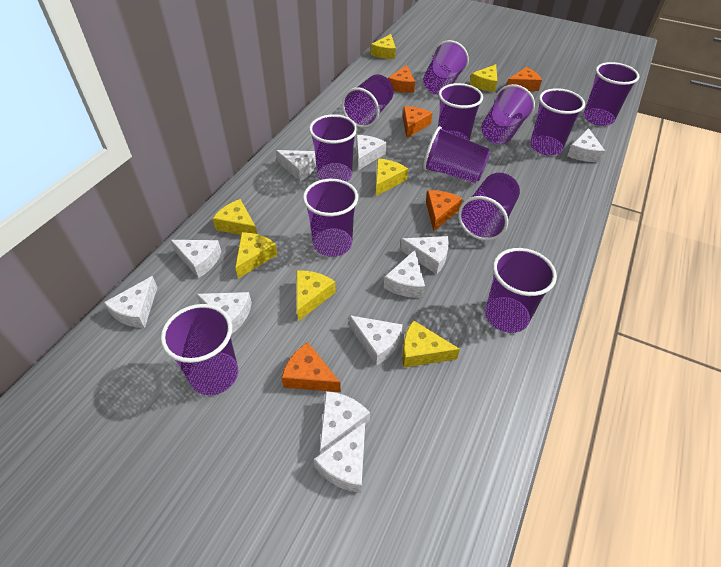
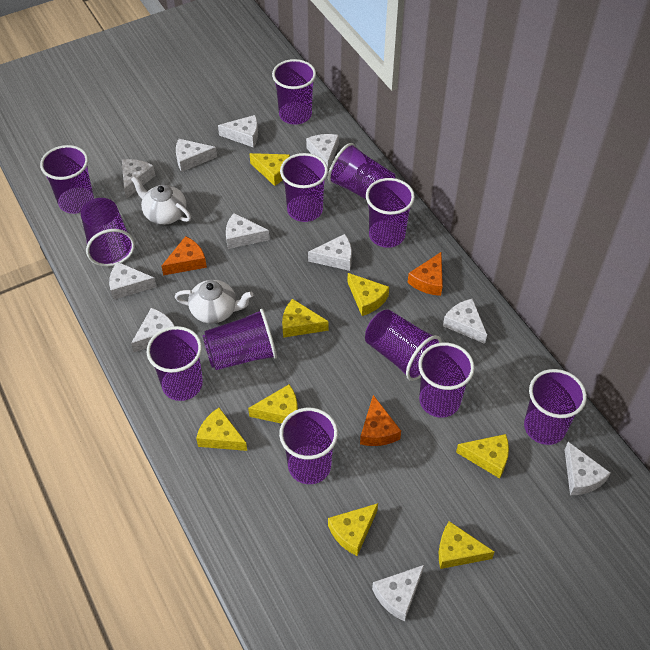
orange cheese: [282,342,341,392] [388,65,415,93] [403,106,432,138] [426,190,463,231] [506,67,542,91] = 5 -> [161,236,207,275] [360,395,401,446] [408,252,443,296] = 3
white teapot: none = 0 -> [131,176,191,225] [175,280,253,323] = 2
yellow cheese: [212,199,257,235] [235,232,278,279] [297,271,336,321] [371,34,396,59] [376,159,408,196] [402,320,460,368] [470,64,497,92] = 7 -> [196,408,247,451] [248,384,298,424] [249,153,290,186] [282,299,329,338] [328,503,378,556] [347,273,389,316] [439,521,495,569] [456,434,509,479] = 8

